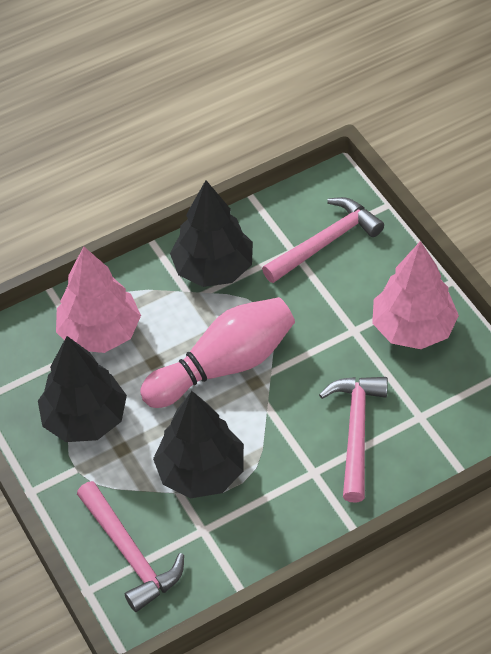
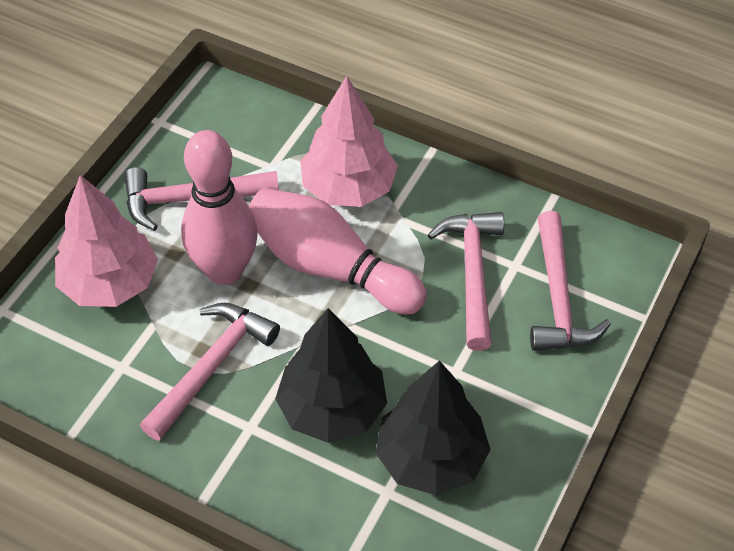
black tree: [38,336,127,442] [153,391,244,499] [170,180,253,287] = 3 -> [275,308,387,443] [376,360,490,495] = 2
pink bowling pin: [140,297,295,408] = 1 -> [181,130,258,285] [249,188,427,314] = 2
pink hammer: [77,481,184,612] [262,197,384,283] [319,377,388,503] = 3 -> [124,167,279,231] [140,303,280,441] [428,212,504,351] [530,211,611,351] = 4

